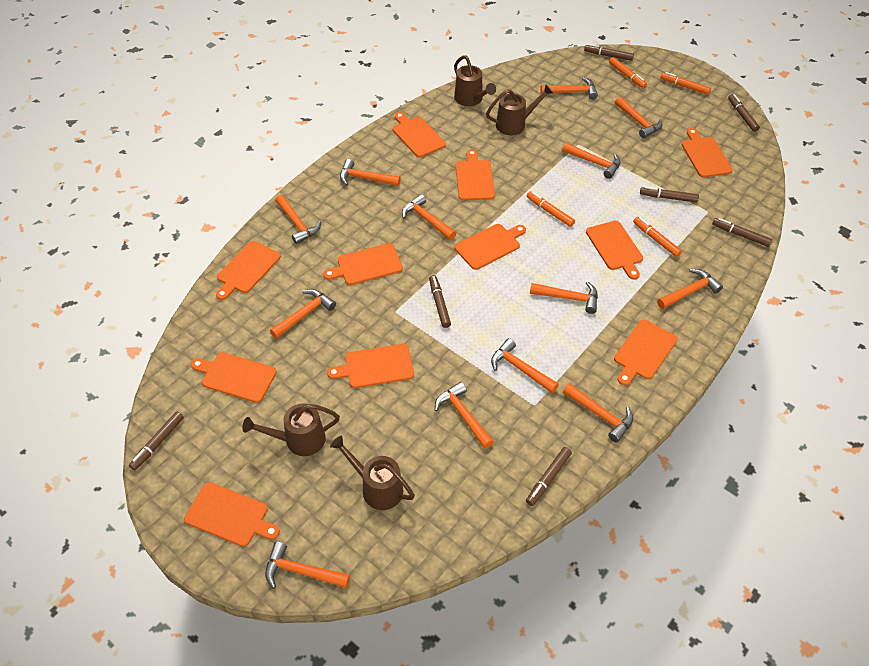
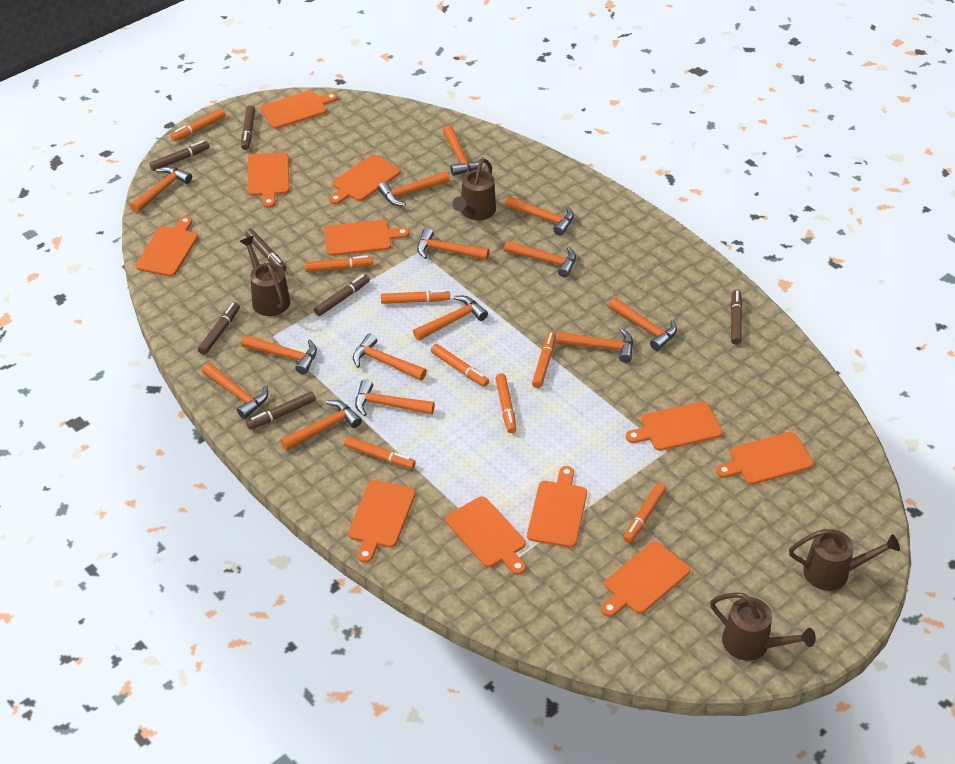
orange hammer: [265,542,350,589] [270,289,336,339] [275,195,321,244] [340,159,400,186] [402,194,456,240] [435,382,494,449] [491,338,559,393] [530,281,598,314] [540,77,598,100] [562,143,620,179] [563,383,633,442] [615,97,662,138] [657,269,723,309] = 13 -> [130,166,192,213] [202,363,268,419] [241,335,317,374] [280,400,362,451] [353,334,427,380] [355,379,435,416] [378,171,449,206] [413,296,488,341] [417,228,489,260] [443,125,484,176] [504,241,576,278] [505,196,574,236] [556,328,633,363] [608,297,677,351] = 14
orange marker: [527,191,575,227] [609,57,647,89] [633,217,682,257] [660,72,711,95] = 4 -> [171,109,225,141] [305,255,373,272] [344,436,416,469] [381,290,450,304] [431,344,489,387] [496,373,516,433] [532,332,556,388] [623,483,666,543] = 8

